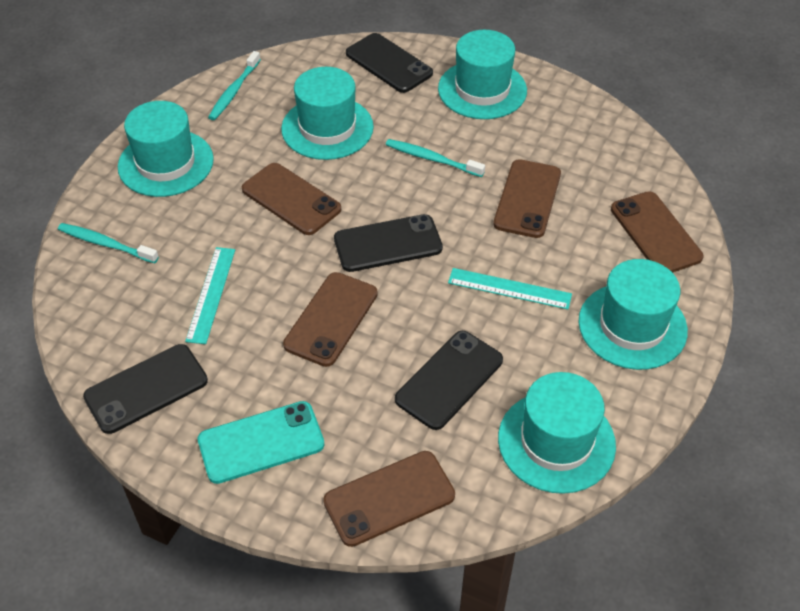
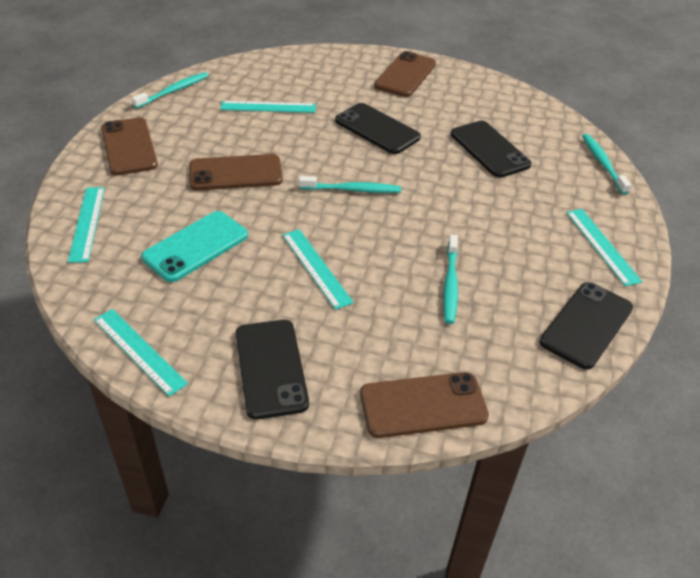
brown phone: [242,163,341,235] [283,272,378,367] [323,451,455,547] [493,159,561,238] [611,191,703,273] = 5 -> [101,117,158,175] [189,154,283,191] [360,372,489,438] [374,51,436,97] = 4
turquoise hat: [118,101,214,197] [281,67,374,160] [438,30,527,119] [498,372,616,494] [578,259,688,370] = 5 -> none = 0
turquoise ruler: [185,247,235,344] [448,268,572,309] = 2 -> [68,187,105,263] [94,309,188,397] [220,101,316,113] [282,229,354,310] [566,209,642,286] = 5
turquoise toothbrush: [58,223,159,263] [208,51,261,120] [386,139,485,177] = 3 -> [132,72,209,108] [299,176,401,193] [443,235,458,324] [582,134,631,194] = 4

